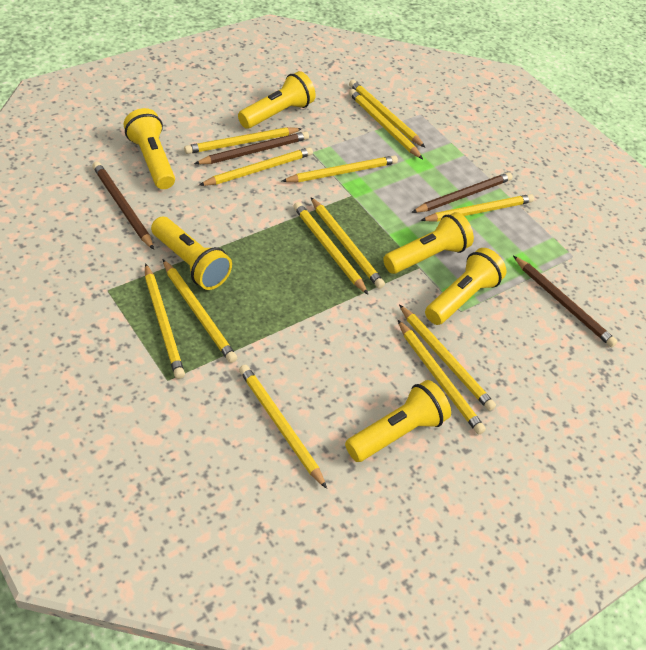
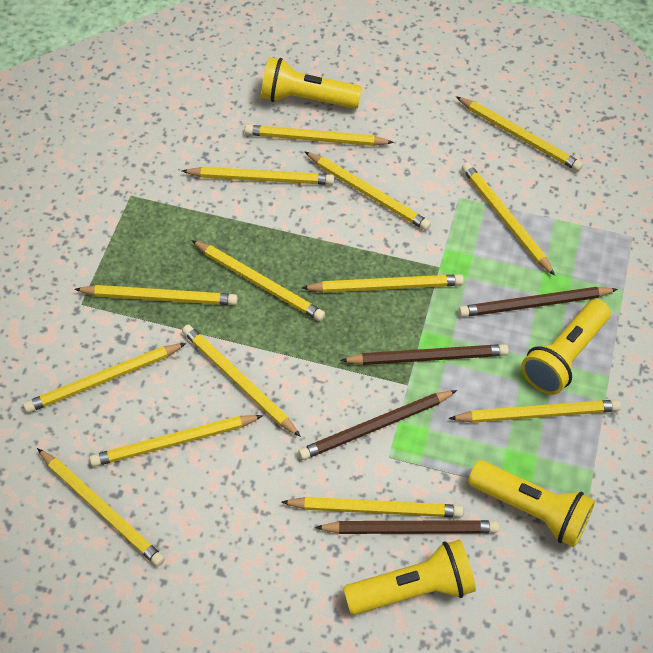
yellow flashlight: [124,108,175,189] [151,217,232,290] [238,71,316,129] [345,380,451,462] [383,212,474,274] [425,248,507,325] = 6 -> [261,57,362,109] [343,540,476,615] [468,460,595,547] [521,299,611,395] = 4
yellow pencil: [145,263,185,379] [163,260,237,363] [184,127,302,154] [199,147,313,186] [239,365,327,489] [281,155,398,182] [293,202,368,294] [311,197,385,289] [349,80,425,147] [349,89,423,159] [398,320,486,434] [399,305,496,411] [420,194,534,222] = 13 -> [23,343,186,413] [37,448,165,567] [74,285,238,305] [90,415,263,467] [182,167,334,185] [182,325,301,437] [191,240,325,321] [245,125,394,146] [281,497,464,517] [302,274,464,293] [305,152,431,230] [449,400,621,423] [456,96,583,171] [462,163,555,276] = 14

